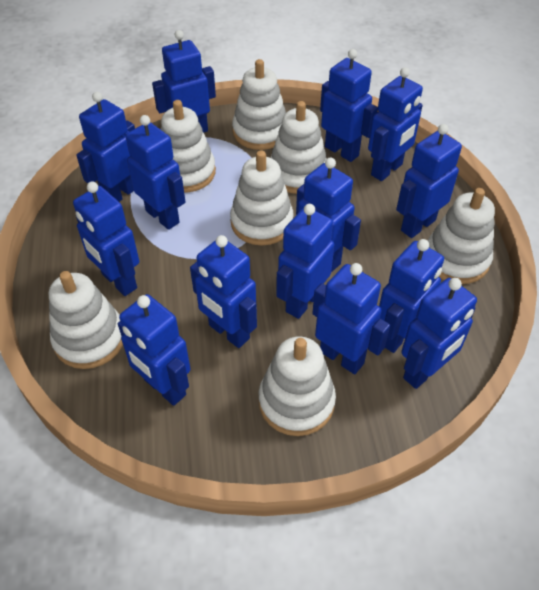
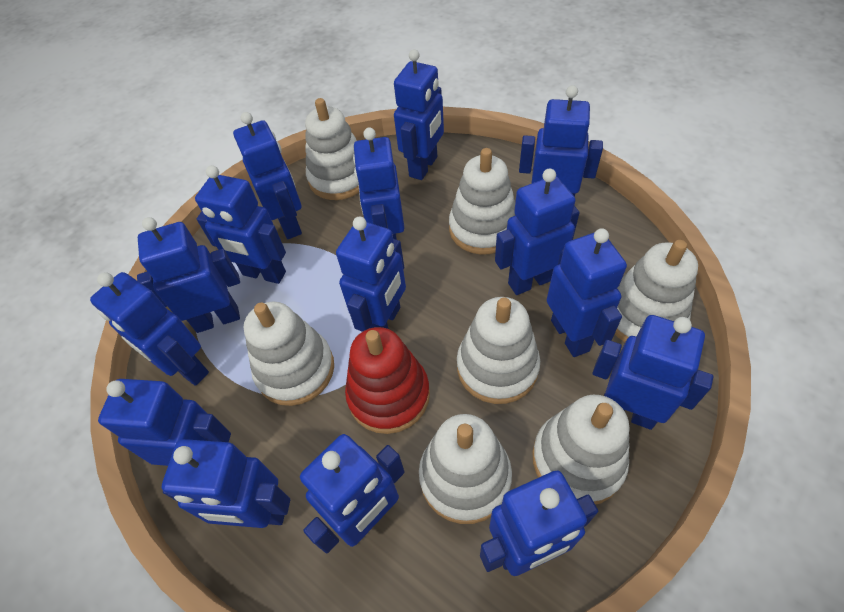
blue robot: [73,182,139,296] [76,92,135,202] [118,294,190,406] [126,115,185,230] [152,30,216,133] [190,235,257,348] [276,204,334,319] [296,157,361,272] [312,263,390,374] [320,49,378,162] [368,67,423,181] [379,239,444,353] [396,124,462,238] [401,278,477,389] = 14 -> [90,272,209,386] [98,379,231,466] [137,217,240,333] [162,439,290,528] [195,165,286,284] [233,112,302,239] [300,434,404,553] [336,217,406,332] [353,127,405,240] [394,49,444,180] [480,470,598,576] [495,169,580,295] [519,85,603,197] [547,228,627,357] [593,315,713,430] = 15
red stacking toy: none = 0 -> [345,327,430,434] = 1

